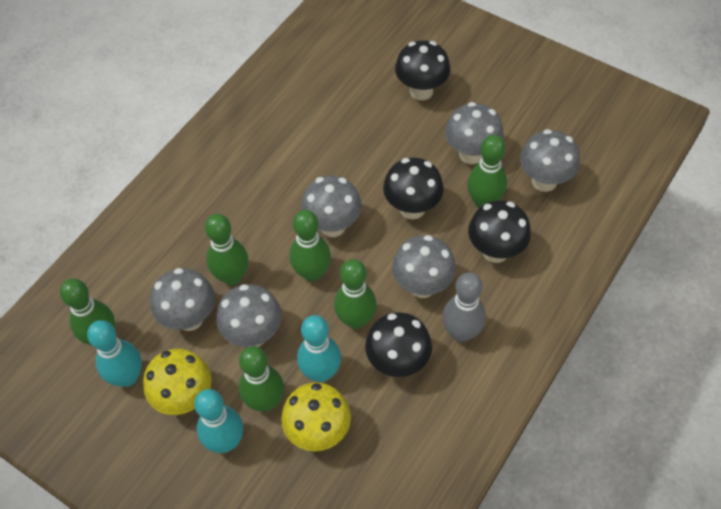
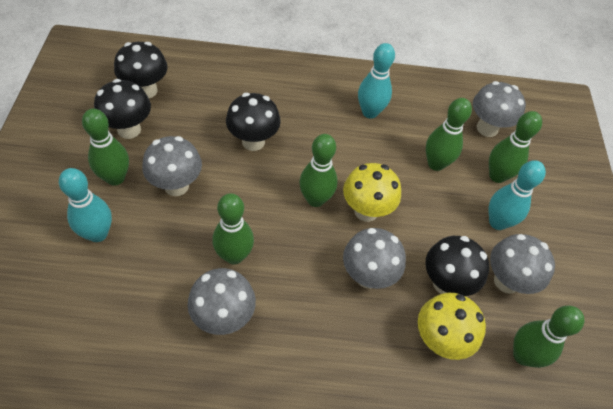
grey bowling pin: [442,272,486,342] = 1 -> none = 0
grey mushroom: [150,268,215,331] [216,284,282,347] [301,175,362,237] [392,235,456,298] [445,102,503,164] [520,129,580,192] = 6 -> [142,136,202,196] [188,268,256,335] [343,228,406,289] [473,81,526,137] [490,234,555,294] = 5

